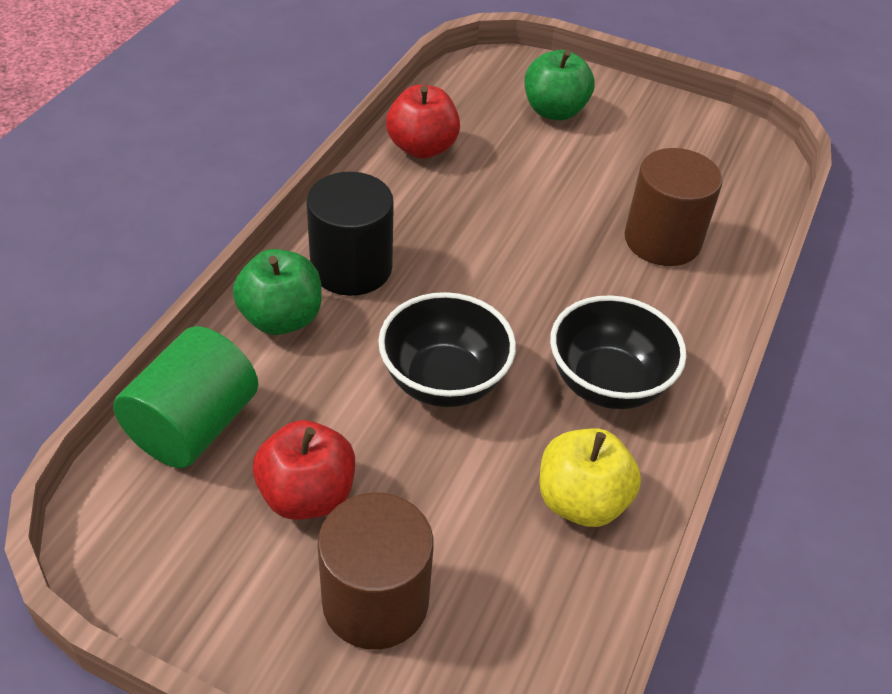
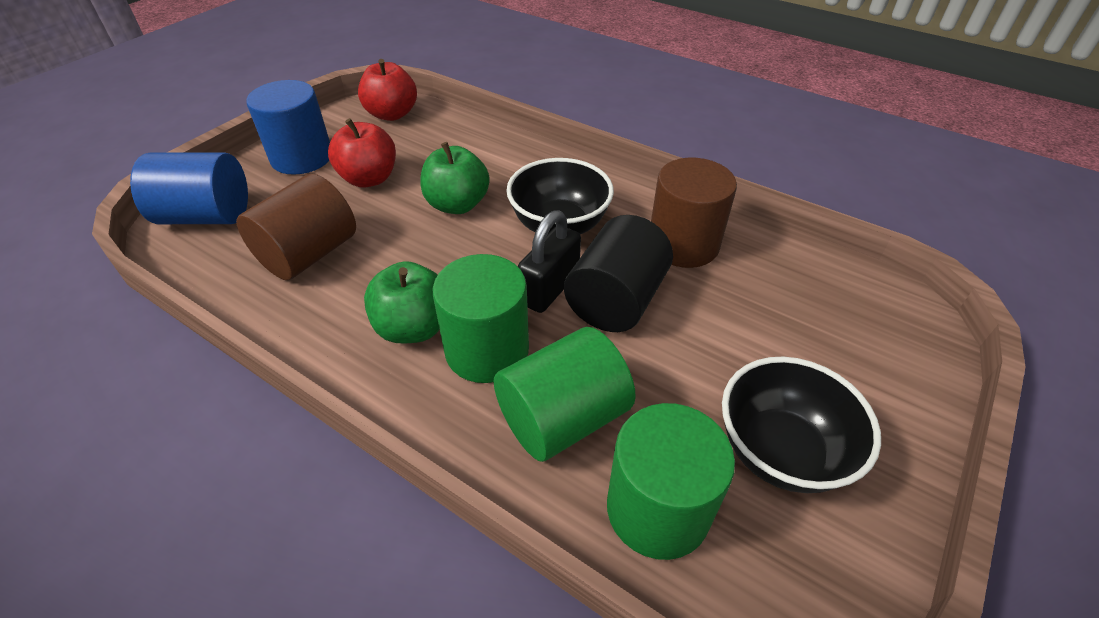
black padlock: none = 0 -> [518,210,581,313] = 1
blue cylinder: none = 0 -> [130,152,248,224] [246,80,330,175] = 2
green cylinder: [113,326,258,468] = 1 -> [433,254,529,383] [494,327,636,462] [607,403,735,560] = 3
yellow apple: [539,429,641,527] = 1 -> none = 0

